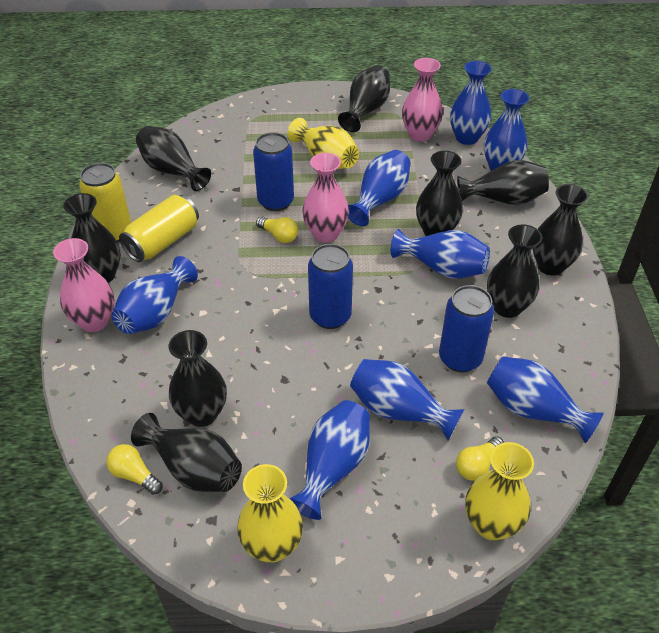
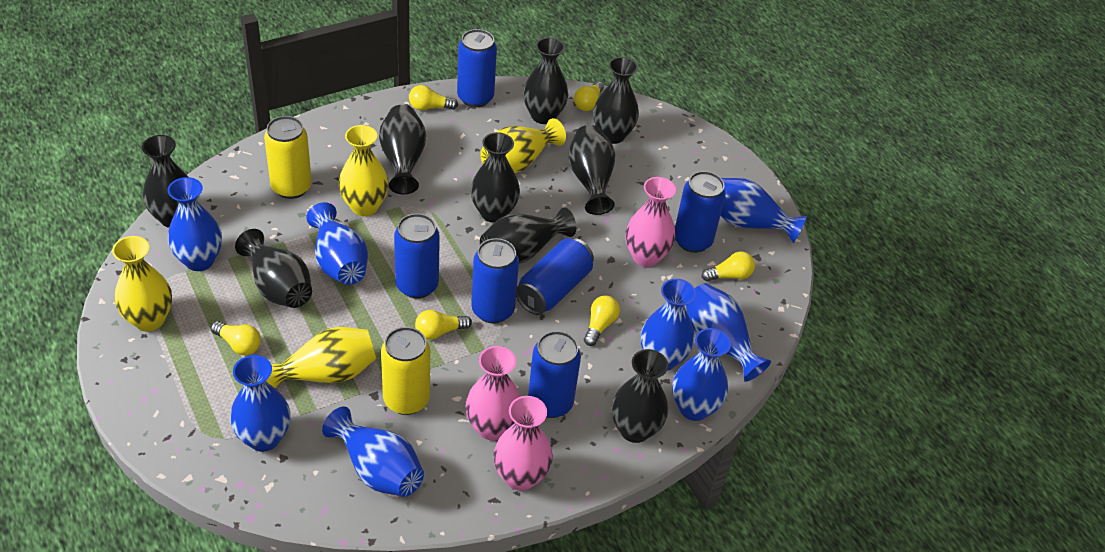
blue can: [253,132,294,211] [308,244,353,329] [439,285,494,372] = 3 -> [394,213,440,299] [457,29,497,107] [471,238,519,324] [516,238,594,315] [528,331,581,418] [675,171,726,253] = 6
yellow light bulb: [106,444,163,495] [256,217,298,243] [456,436,504,481] = 3 -> [211,321,261,355] [409,85,458,110] [415,310,472,340] [574,81,604,111] [584,295,620,346] [702,251,755,281] = 6
yellow vase: [237,464,303,563] [288,118,359,169] [465,442,534,540] = 3 -> [112,236,172,332] [266,327,376,388] [338,125,389,216] [480,118,566,173] = 4

